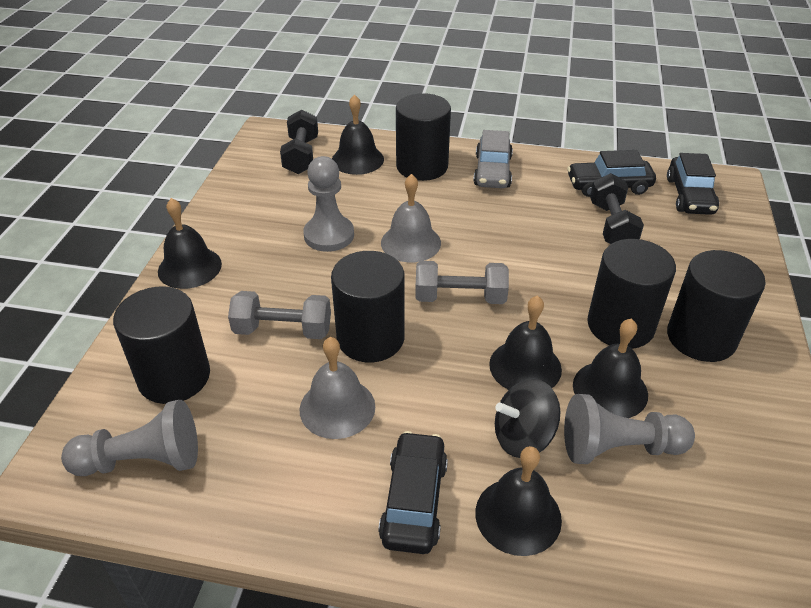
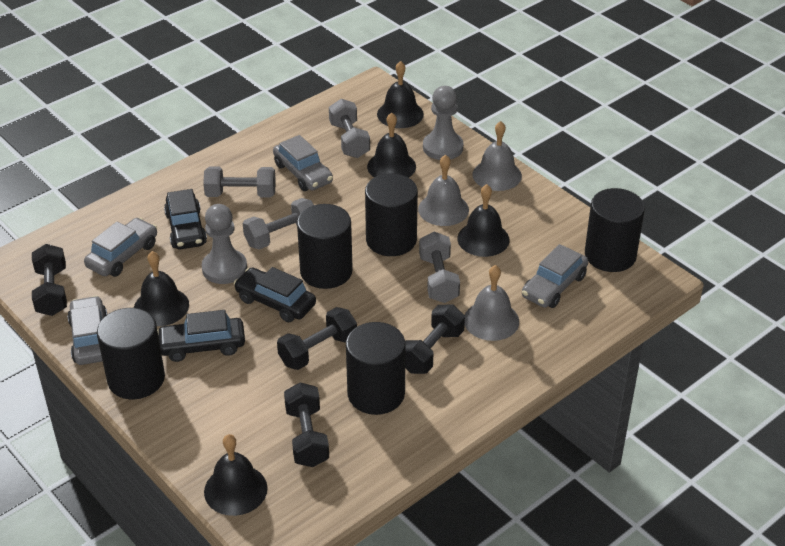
black dumbbell: [280,110,318,174] [590,173,644,244] = 2 -> [32,244,67,316] [277,307,357,370] [284,382,329,467] [405,304,465,374] = 4
black spinning top: [495,379,560,458] = 1 -> none = 0
grey bell: [300,337,375,439] [381,174,441,262] = 2 -> [418,155,469,226] [465,265,519,341] [472,121,522,191] = 3
grey car: [473,130,513,188] = 1 -> [67,296,108,365] [84,217,157,277] [273,135,333,191] [522,244,588,308] = 4
grey dumbbell: [228,291,331,339] [415,261,509,304] = 2 -> [203,166,276,198] [243,198,314,249] [329,99,370,158] [419,232,460,303] = 4
grey pawn: [61,400,198,476] [303,156,354,252] [564,394,695,464] = 3 -> [202,204,247,284] [423,86,463,160] = 2

